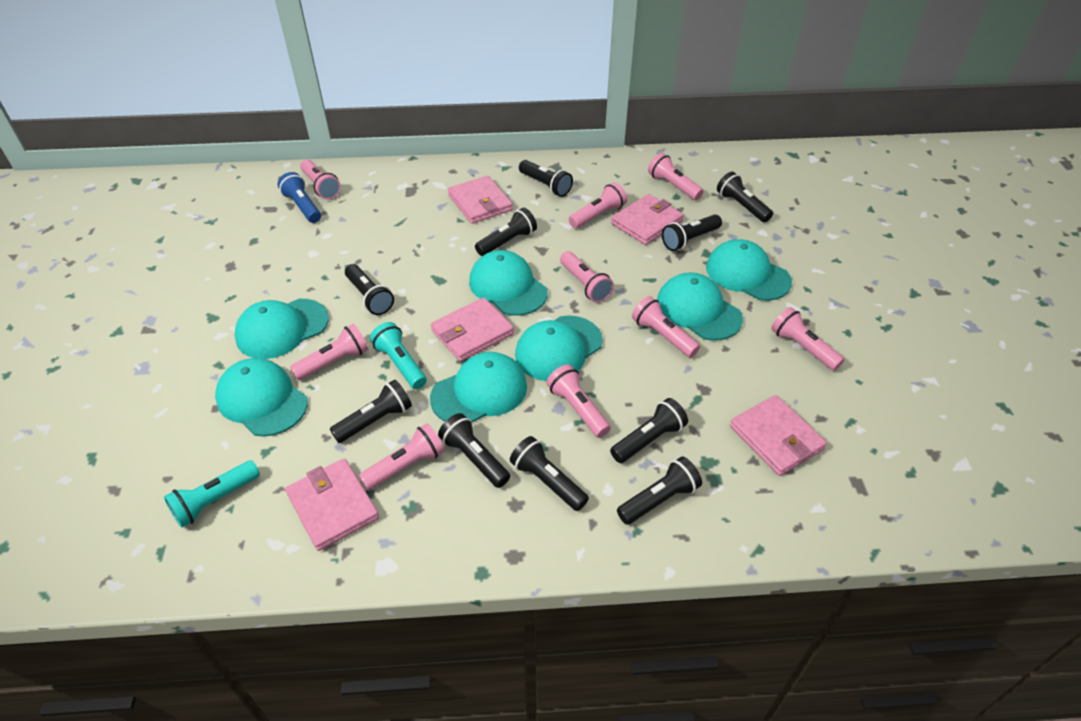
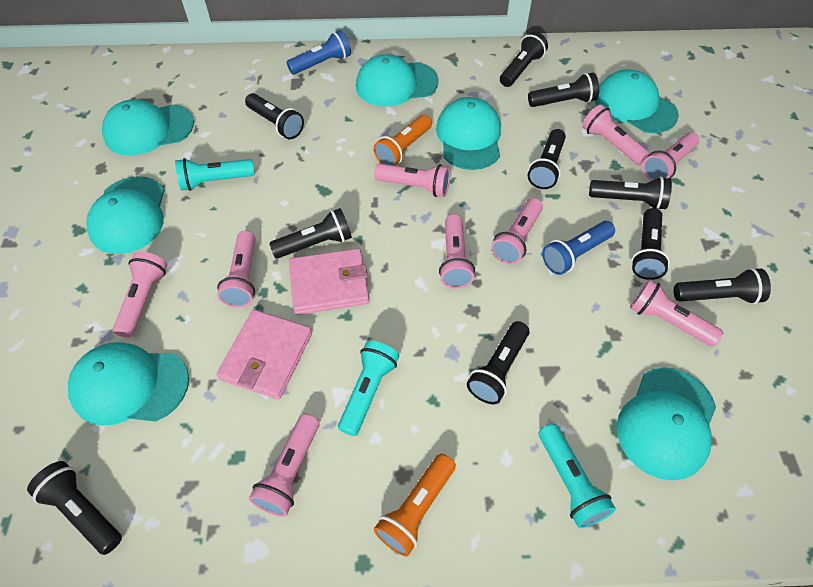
blue flashlight: [278,172,321,223] = 1 -> [286,30,351,75] [542,221,615,275] = 2
orange flashlight: none = 0 -> [373,115,432,166] [374,454,456,557] = 2
pink wallet: [285,459,379,551] [431,297,514,362] [448,176,513,224] [611,194,684,245] [730,395,827,476] = 5 -> [217,310,312,400] [289,248,370,315] = 2
turquoise flashlight: [164,460,260,528] [370,322,427,389] = 2 -> [175,158,255,191] [338,341,399,436] [539,424,616,528] = 3

